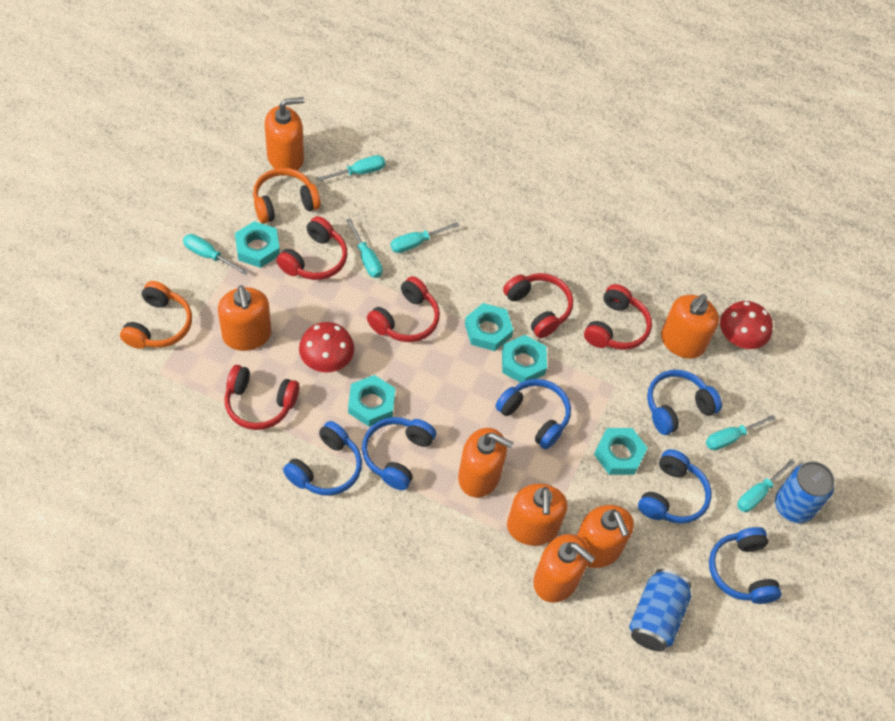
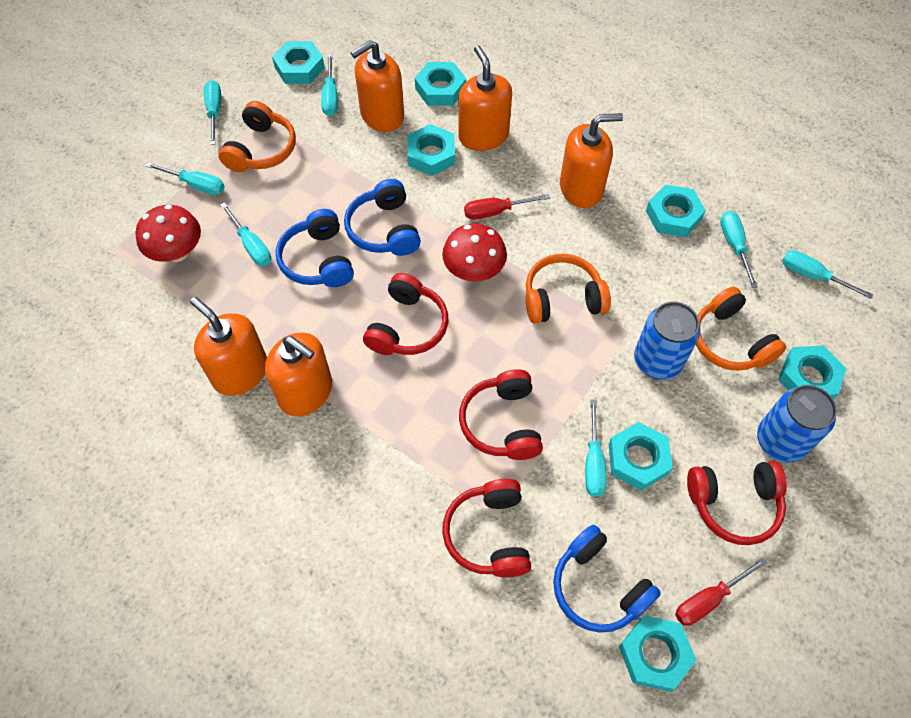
blue headphones: [283,421,362,496] [362,417,436,490] [495,379,571,449] [638,449,712,524] [647,370,722,435] [709,527,782,604] = 6 -> [276,209,354,287] [344,179,421,256] [553,525,661,633] = 3
orange headphones: [120,281,192,349] [253,168,321,224] = 2 -> [219,101,296,172] [526,254,611,324] [696,287,786,371] = 3
orange soap dispenser: [218,285,271,351] [265,97,304,171] [458,428,514,497] [507,484,567,546] [533,534,595,602] [577,505,634,568] [661,294,719,359] = 7 -> [190,297,267,396] [265,333,332,417] [351,40,404,132] [458,45,512,151] [560,113,623,208] = 5
red headphones: [225,365,299,430] [276,216,347,280] [367,276,440,342] [503,273,573,338] [584,284,652,350] = 5 -> [363,273,448,355] [442,479,531,578] [459,369,543,460] [687,461,787,545] = 4
red screwdriver: none = 0 -> [464,194,550,220] [675,558,767,626] = 2
turquoise nut: [235,221,280,268] [348,375,395,427] [465,303,513,351] [502,335,547,383] [594,428,647,475] = 5 -> [272,41,325,84] [407,124,455,176] [415,62,466,106] [609,422,672,491] [619,615,696,692] [646,185,706,237] [778,345,847,399] = 7
turquoise screwdriver: [183,234,248,275] [316,155,385,181] [346,218,383,278] [391,222,459,253] [706,415,776,450] [737,459,795,512] = 6 -> [146,162,225,195] [204,80,221,145] [220,202,271,266] [321,54,338,116] [585,399,607,497] [720,211,758,288] [782,250,873,299] = 7

